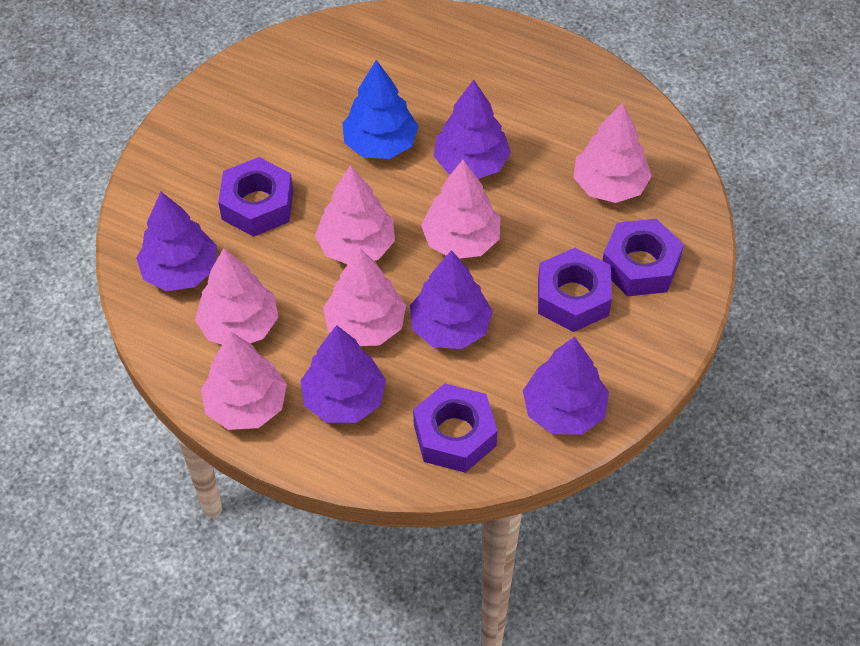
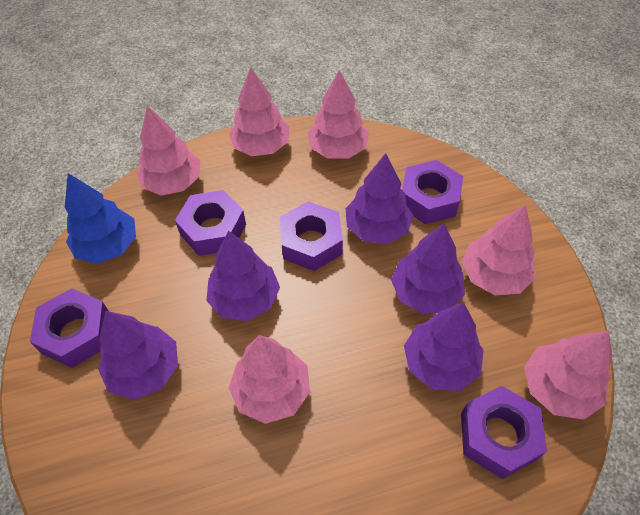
purple nut: [218,157,293,237] [413,384,498,473] [538,248,612,332] [602,219,684,296] = 4 -> [30,288,109,368] [175,190,246,256] [280,201,343,271] [402,160,463,224] [461,386,547,479] = 5

